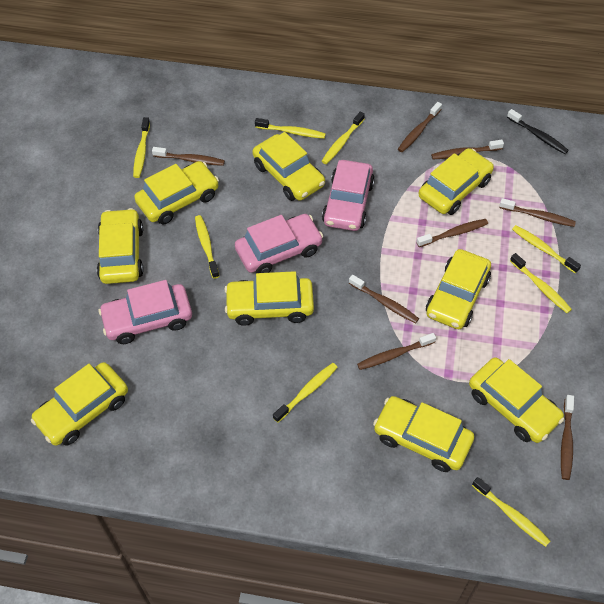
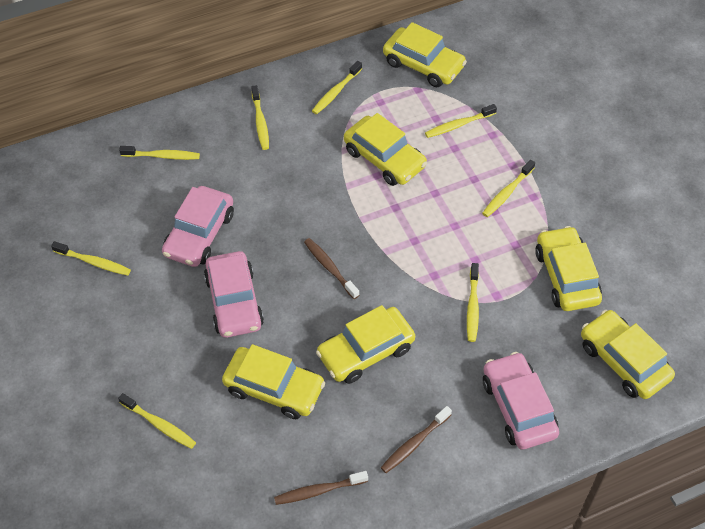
black toothbrush: [507,109,569,154] = 1 -> none = 0
brown toothbrush: [152,147,225,166] [349,275,419,324] [357,333,436,370] [398,102,442,152] [416,219,488,247] [431,140,504,160] [499,198,576,227] [561,395,574,480] = 8 -> [274,471,368,505] [304,238,359,299] [381,406,452,473] = 3
yellow car: [31,362,128,446] [97,208,144,284] [134,161,219,224] [224,271,314,326] [252,132,325,201] [373,396,474,472] [419,148,494,215] [426,249,491,329] [469,357,564,443] = 9 -> [222,344,325,419] [316,305,415,384] [344,113,427,186] [383,22,467,87] [535,226,602,311] [581,310,675,399] = 6

